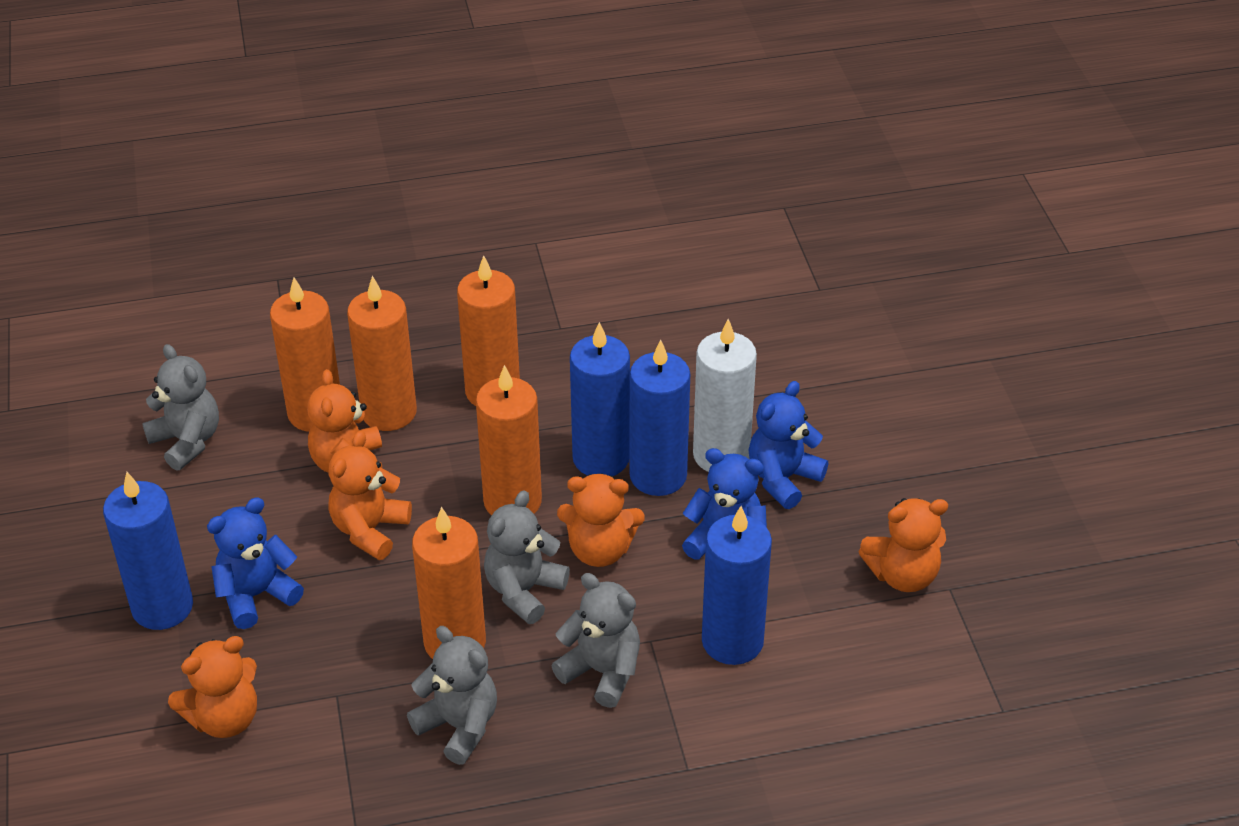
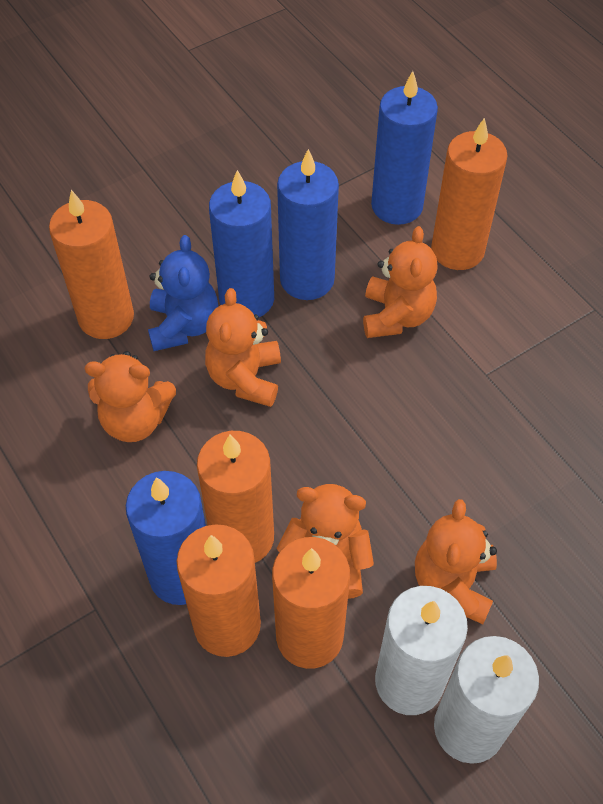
blue teddy bear: [207,497,304,629] [682,448,767,560] [749,381,828,509] = 3 -> [148,235,218,351] = 1
grey teddy bear: [142,344,219,471] [407,626,497,765] [484,491,570,624] [551,573,640,708] = 4 -> none = 0
white candle: [693,319,757,472] = 1 -> [375,586,468,715] [434,636,539,764] = 2

